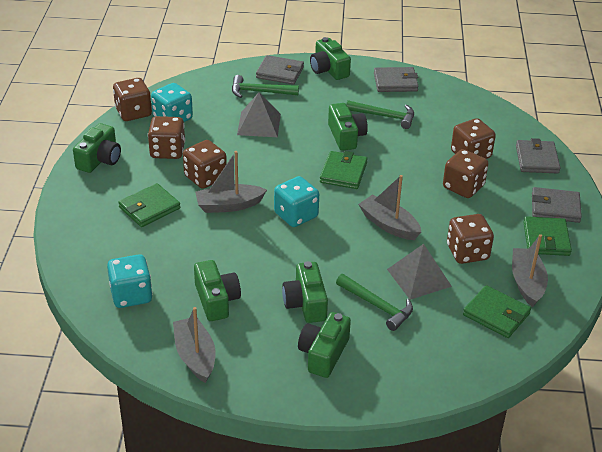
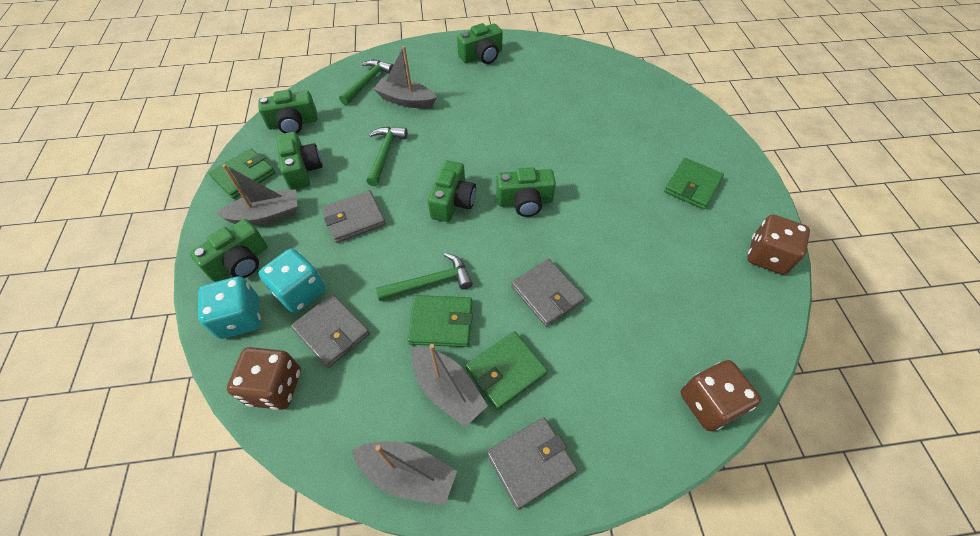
brown dice: [113,78,152,121] [148,116,185,159] [183,140,227,189] [443,149,488,198] [447,214,494,264] [451,118,496,159] = 6 -> [227,347,301,410] [681,360,761,431] [747,215,810,275] = 3
grey pyramid: [237,92,281,137] [387,244,452,300] = 2 -> none = 0
turquoise dice: [107,254,153,308] [151,83,193,122] [274,176,319,227] = 3 -> [198,276,261,339] [258,248,325,313] = 2

